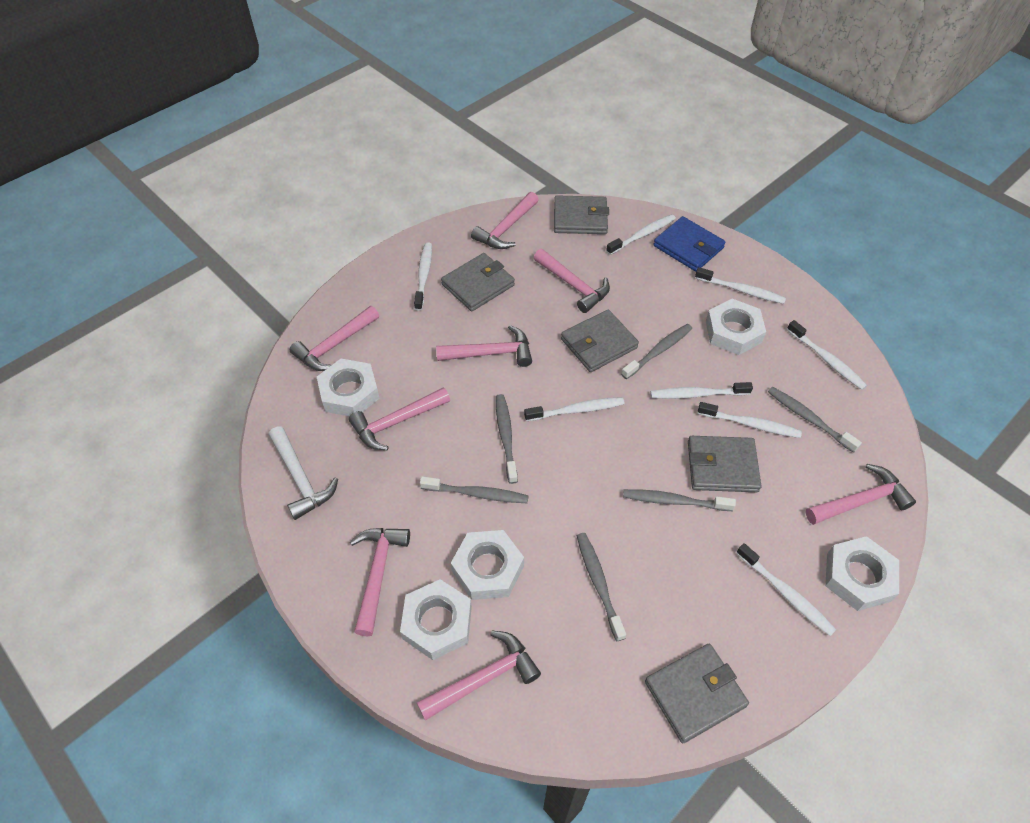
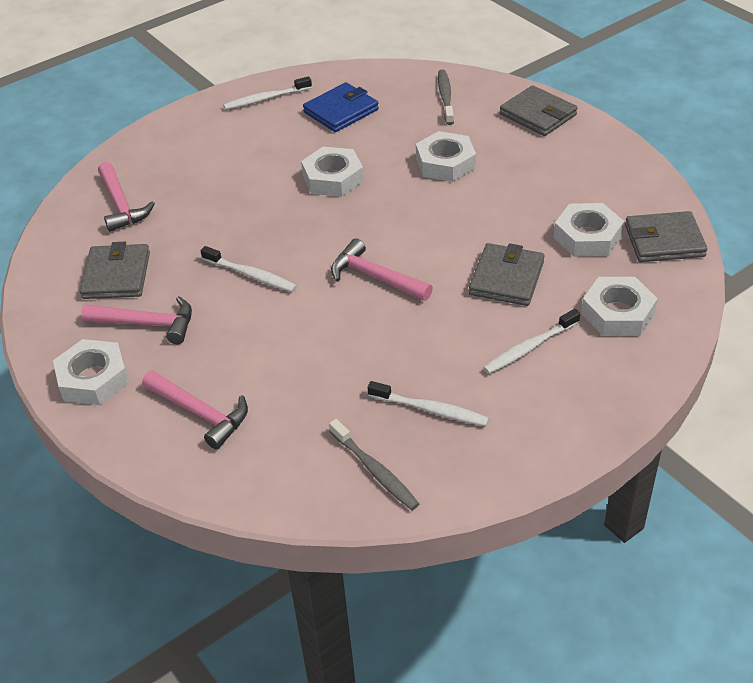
grey toothbrush: [420,476,529,503] [496,394,518,484] [577,533,626,641] [621,324,692,379] [623,489,736,511] [768,387,862,453] = 6 -> [329,419,419,510] [438,70,454,125] = 2
grey wallet: [441,253,515,311] [554,195,609,234] [561,310,639,372] [645,644,749,743] [688,436,761,492] = 5 -> [80,242,150,299] [469,243,545,306] [500,85,578,136] [625,211,708,262] = 4
pink hammer: [290,306,379,371] [349,387,450,450] [350,528,410,636] [417,631,541,721] [436,325,532,367] [471,192,539,249] [534,249,610,313] [806,464,916,525] = 8 -> [81,296,192,344] [98,162,155,232] [142,370,248,449] [331,238,433,301] = 4
white hammer: [269,426,338,520] = 1 -> none = 0
white toothbrush: [414,242,432,311] [524,397,625,421] [606,214,676,255] [650,382,753,399] [695,267,786,304] [698,402,802,438] [736,543,836,636] [787,320,867,390] = 8 -> [201,246,297,292] [223,76,312,110] [368,381,489,426] [483,309,580,374] = 4

